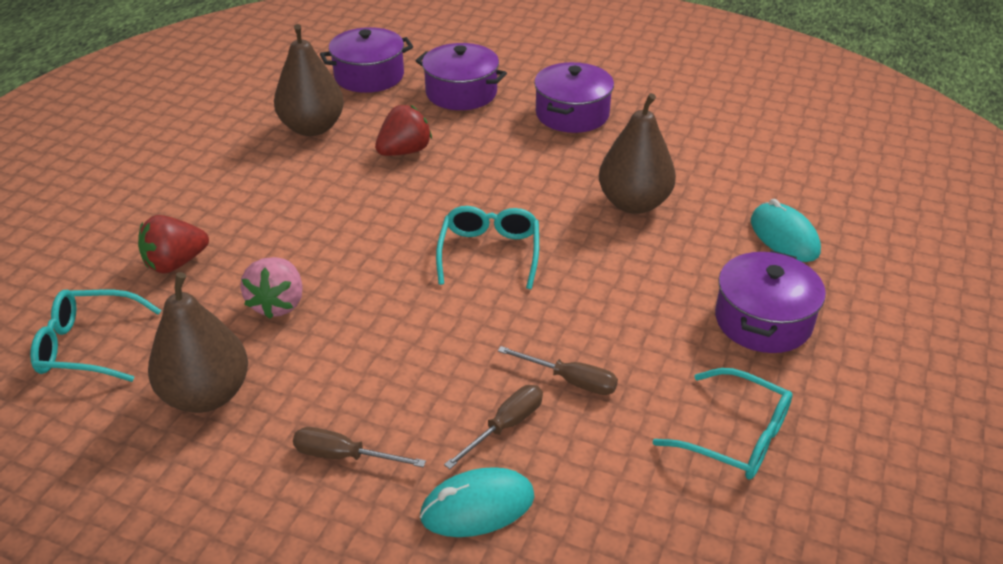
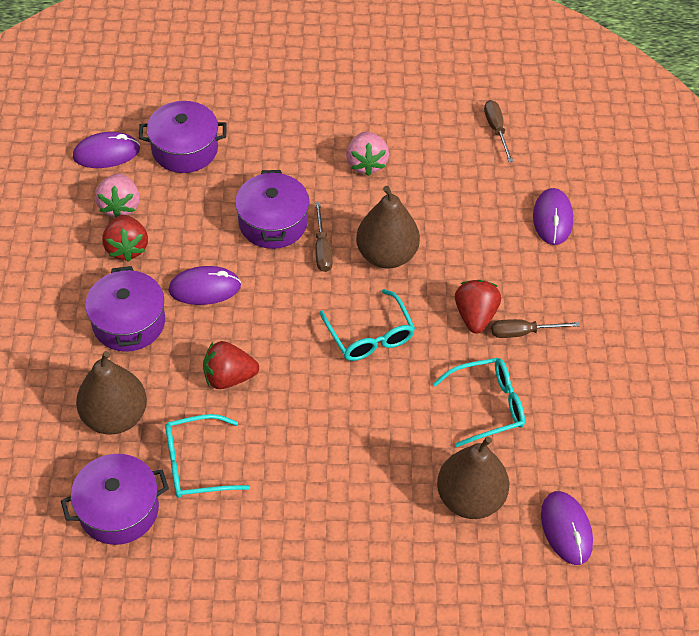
pink strawberry: [241,257,303,319] = 1 -> [95,173,140,218] [346,132,389,176] = 2
purple mouse: none = 0 -> [73,132,140,168] [168,266,241,305] [533,188,573,245] [541,491,593,565] = 4
red strawberry: [138,215,209,274] [375,105,432,156] = 2 -> [102,215,148,262] [203,341,259,389] [455,280,501,333] = 3
turquoise mouse: [420,467,535,537] [751,199,821,262] = 2 -> none = 0

